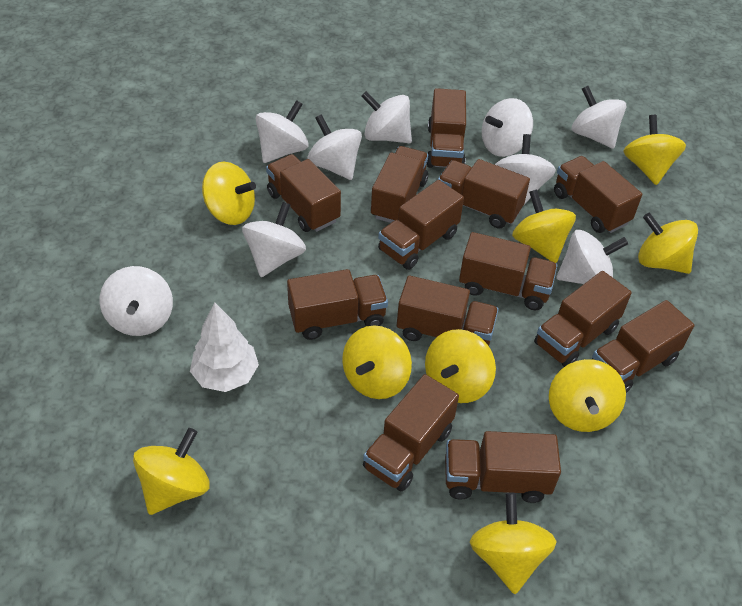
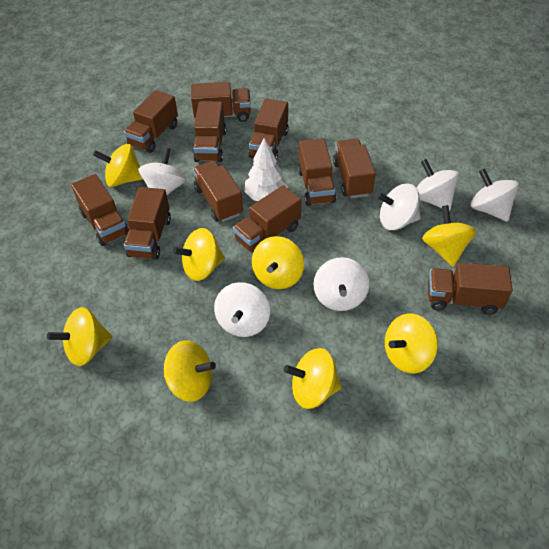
brown truck: [266,154,341,232] [287,269,388,340] [363,374,459,492] [371,146,428,223] [378,180,464,270] [397,276,499,346] [427,88,466,168] [438,159,530,229] [445,431,561,503] [459,232,558,310] [534,271,632,367] [554,156,642,233] [592,300,694,393] = 13 -> [71,174,129,246] [124,90,178,153] [124,187,171,260] [191,82,251,122] [193,101,226,162] [193,160,243,222] [233,185,302,253] [249,98,289,160] [298,138,336,206] [333,139,376,198] [428,263,513,315] = 11
white spinning top: [100,266,173,336] [242,202,306,277] [256,100,309,163] [307,114,362,180] [361,91,412,143] [482,98,533,157] [495,134,556,206] [556,230,628,284] [572,86,626,149] = 9 -> [138,147,186,195] [214,282,270,337] [314,257,369,311] [376,184,421,230] [416,159,459,211] [471,169,519,222] = 6
yellow spinning top: [133,428,209,515] [202,162,256,225] [342,325,412,399] [425,329,496,403] [470,492,557,594] [512,190,576,263] [549,359,626,432] [623,115,686,185] [638,213,698,274] = 9 -> [47,307,112,366] [93,144,143,187] [164,341,216,402] [172,228,225,281] [252,236,304,289] [284,348,342,409] [385,313,438,374] [422,205,476,266] = 8

